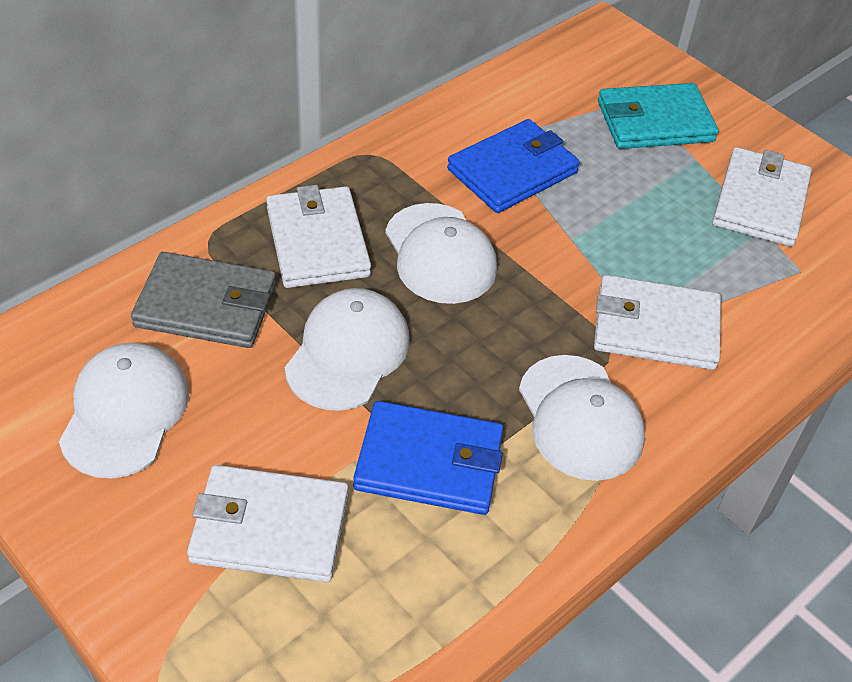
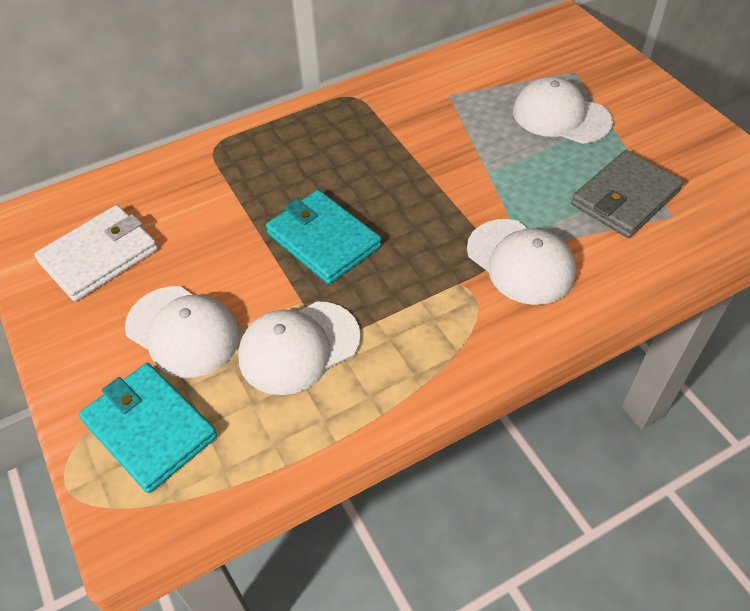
blue wallet: [353,401,503,515] [447,119,580,213] = 2 -> none = 0
turquoise wallet: [598,83,719,149] = 1 -> [79,363,217,493] [266,190,381,284] = 2
white wallet: [187,465,348,582] [266,185,371,288] [594,275,721,370] [712,147,812,247] = 4 -> [34,205,158,301] = 1

